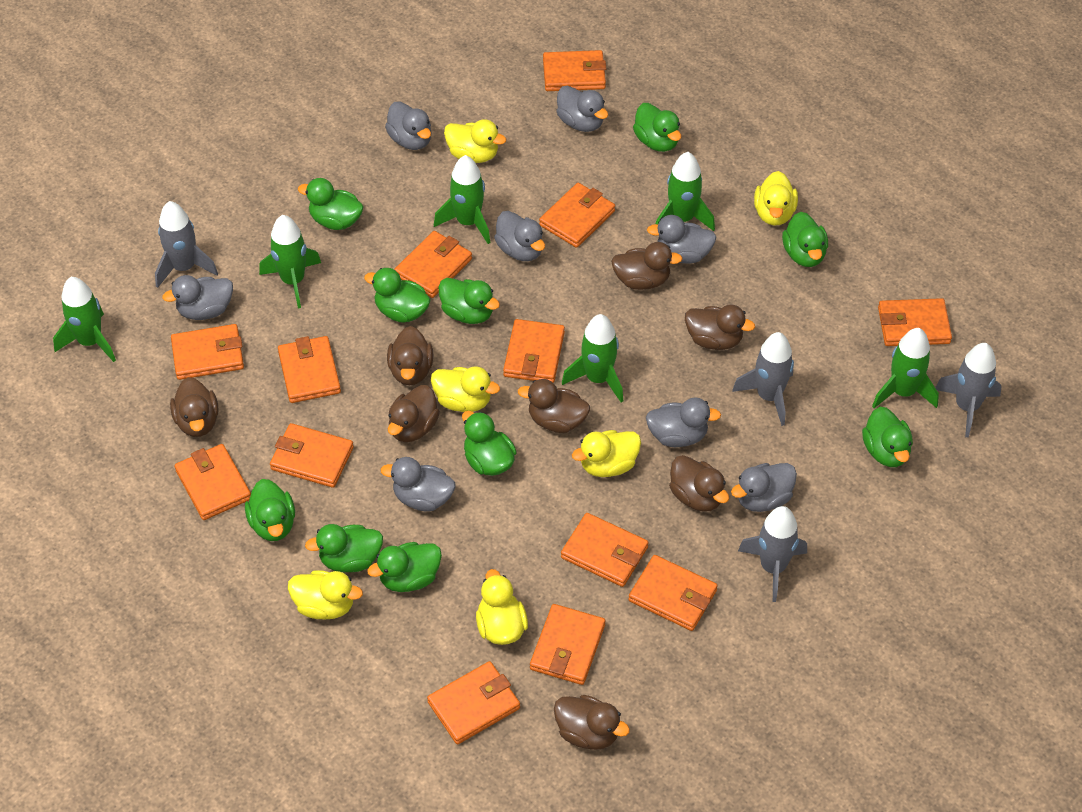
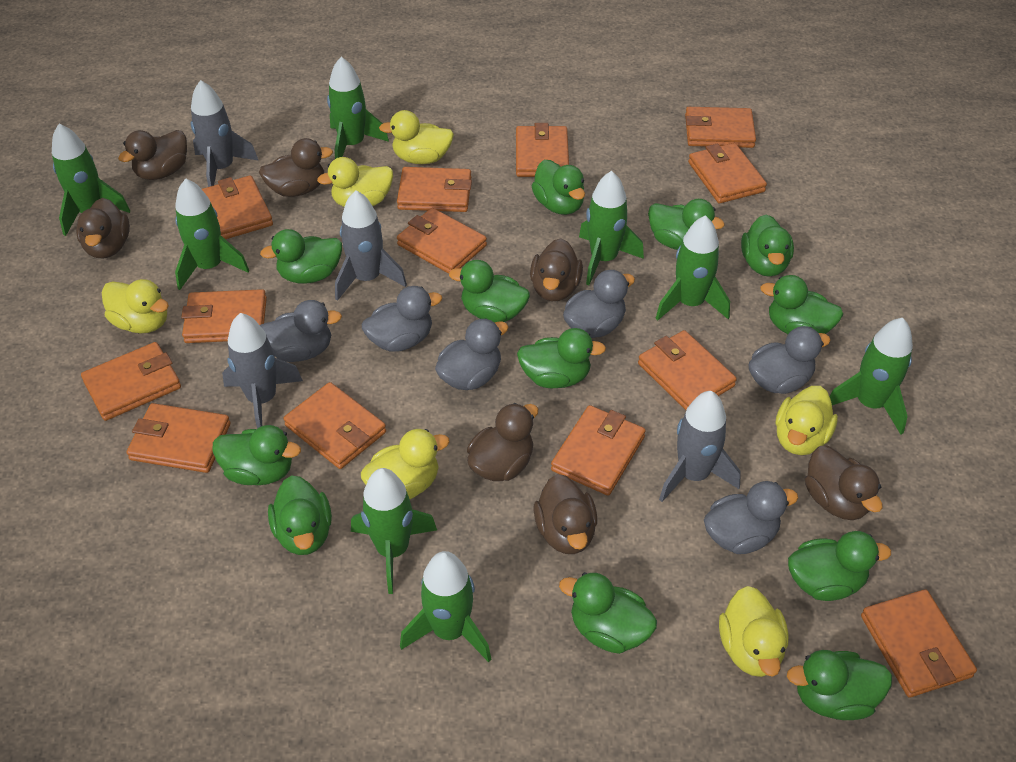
brown duck: [170,377,219,437] [387,326,433,385] [388,385,440,442] [518,379,590,433] [554,695,630,750] [611,242,683,290] [669,455,729,512] [685,305,755,350] = 8 -> [76,198,130,259] [118,130,187,180] [259,138,333,197] [467,403,538,481] [530,238,583,301] [533,474,597,554] [805,446,883,520] = 7
green duck: [245,479,295,541] [298,178,364,230] [305,524,383,572] [364,268,431,322] [367,542,442,592] [438,278,500,324] [462,411,517,476] [633,103,681,152] [782,212,828,267] [862,407,913,467] = 10 -> [212,425,301,485] [260,229,342,284] [268,475,332,555] [449,260,530,323] [517,328,606,388] [532,160,585,215] [559,572,657,654] [648,199,725,250] [741,215,794,276] [760,275,843,334] [787,650,892,720] [788,531,891,601] = 12
green rocket: [53,277,116,362] [259,215,321,308] [434,155,490,244] [562,314,623,403] [656,152,715,231] [872,328,939,408] = 6 -> [52,124,130,236] [175,179,249,290] [327,57,389,159] [351,468,437,594] [400,551,491,662] [579,171,644,285] [656,215,730,321] [829,318,913,435] = 8
grey duck: [162,275,233,320] [380,457,456,511] [385,102,431,150] [494,211,545,261] [557,86,608,132] [646,397,721,447] [647,215,717,264] [731,463,797,512] = 8 -> [260,300,342,362] [362,286,442,352] [435,318,508,390] [563,270,635,338] [704,481,798,554] [748,326,831,394] = 6

